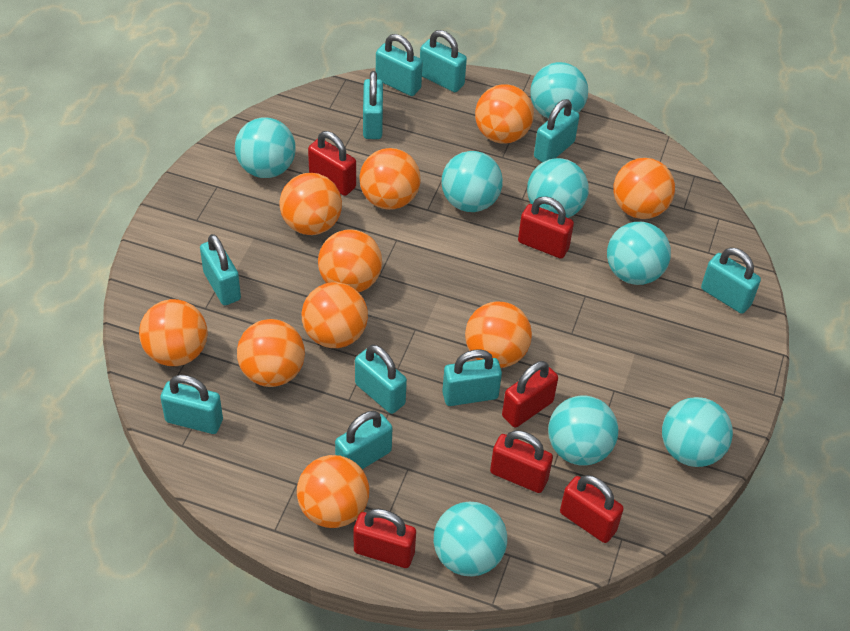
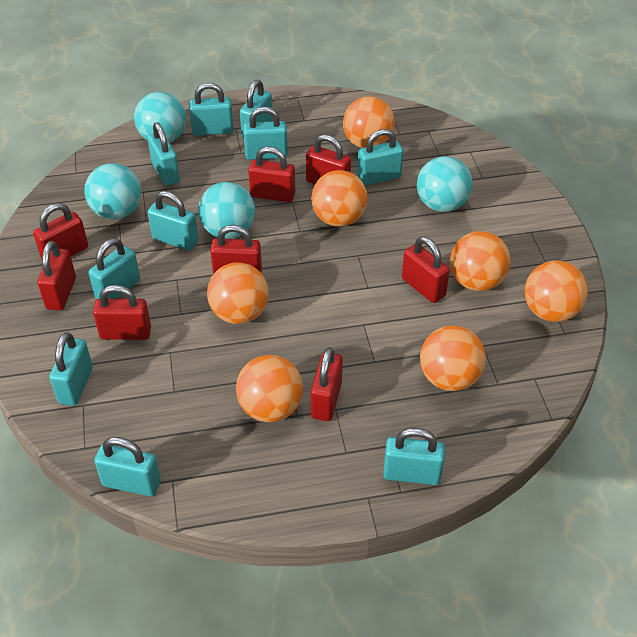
orange ball: [139,299,208,366] [237,319,305,387] [280,173,342,235] [297,455,369,528] [302,282,368,348] [318,229,382,292] [359,148,421,210] [465,302,532,368] [475,84,534,144] [613,158,675,219] = 10 -> [207,262,269,324] [236,355,303,422] [311,170,367,227] [343,96,395,148] [420,326,486,391] [450,231,511,291] [525,261,588,322] = 7
red padlock: [308,131,356,196] [354,509,416,568] [490,430,553,493] [502,361,558,428] [518,196,574,259] [560,475,624,543] = 6 -> [33,203,88,259] [37,241,76,310] [93,285,151,340] [210,225,262,274] [248,147,295,202] [306,134,351,184] [311,347,343,421] [402,236,450,303] = 8
turquoise ball: [235,118,296,178] [434,502,507,577] [441,151,503,212] [527,158,589,218] [530,62,588,119] [548,395,618,466] [607,222,671,285] [662,397,733,467] = 8 -> [84,163,141,220] [134,92,186,143] [198,182,255,239] [417,156,473,212] = 4

